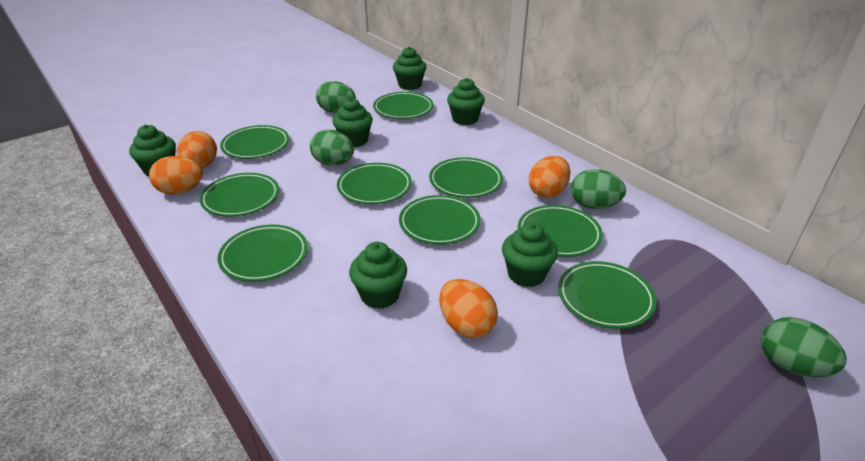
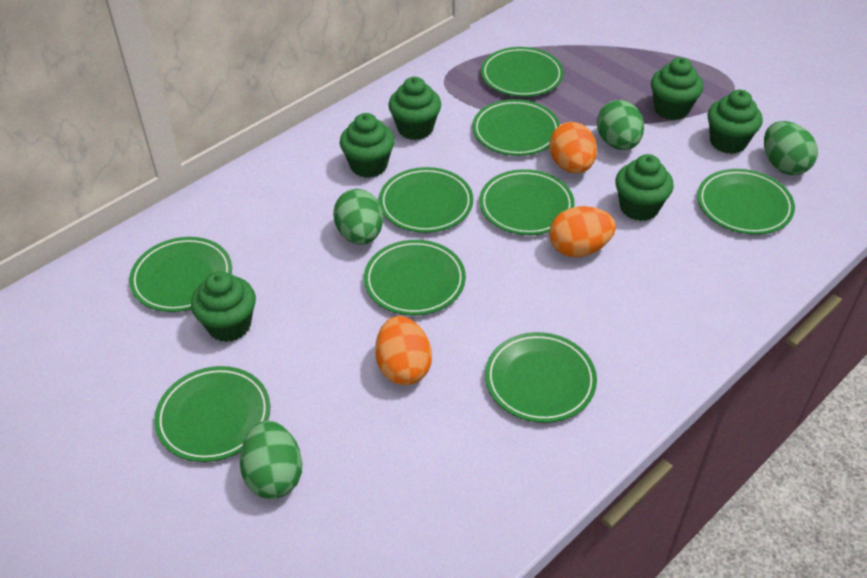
orange egg: [149,156,203,195] [177,131,217,168] [439,279,498,338] [529,156,570,198] = 4 -> [375,316,432,385] [549,122,597,173] [549,206,616,257] = 3

